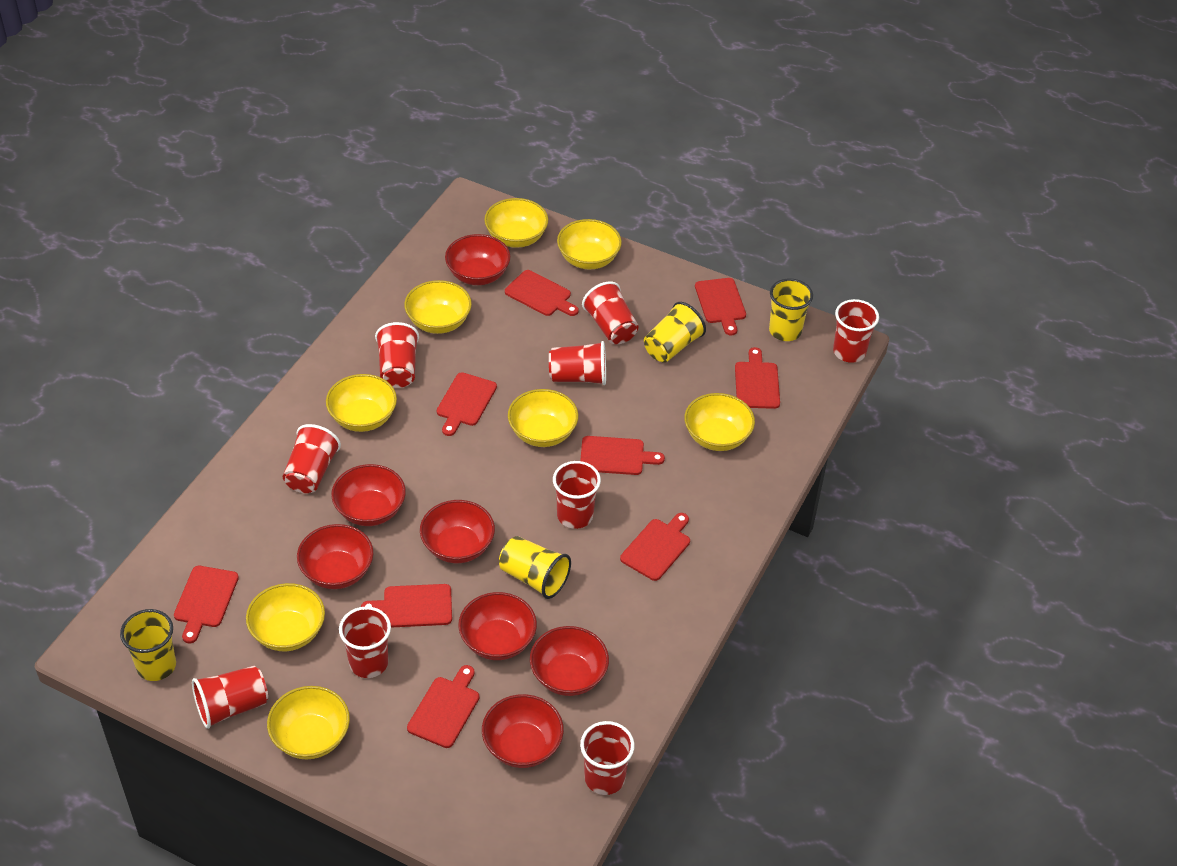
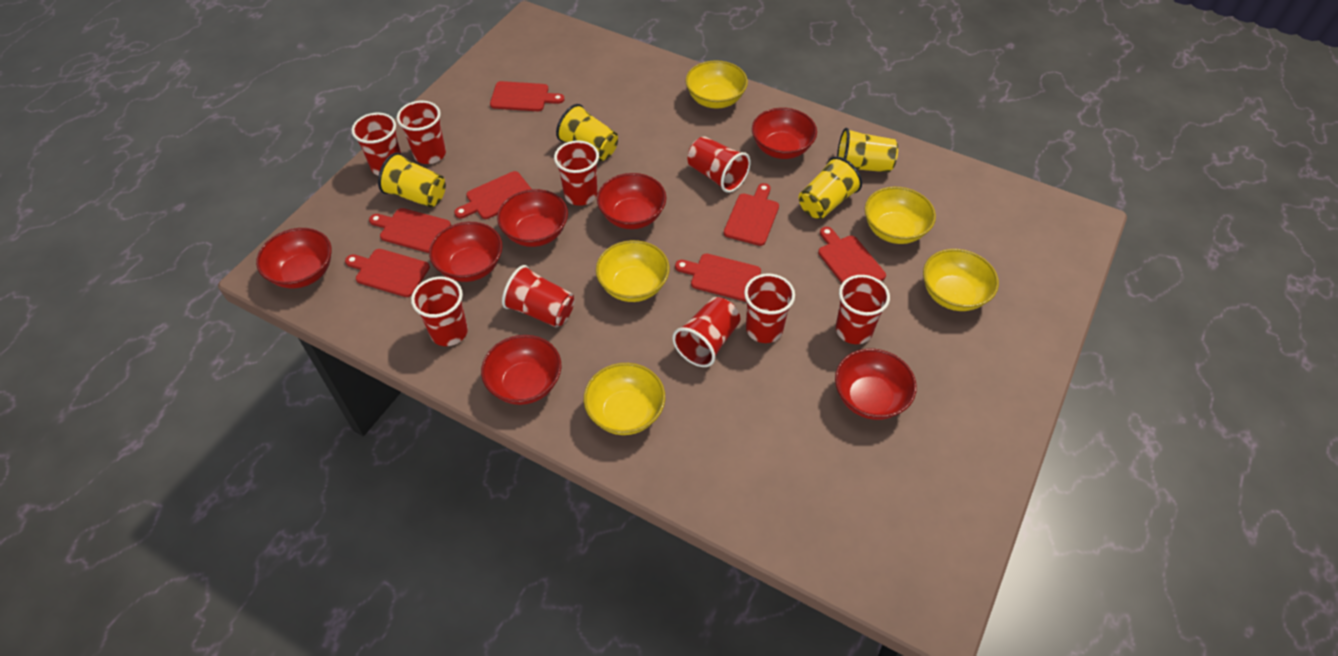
red cutting board: [174,566,239,643] [361,584,452,628] [407,665,479,748] [437,372,497,436] [505,270,579,316] [580,436,665,475] [620,513,690,581] [695,278,746,335] [735,347,780,409] = 9 -> [345,249,430,297] [369,208,451,253] [454,171,531,219] [490,81,564,111] [675,254,761,302] [724,183,779,246] [818,227,886,283] = 7
yellow bowl: [246,583,325,651] [267,686,350,759] [326,374,397,432] [404,280,472,334] [484,198,548,248] [508,389,579,447] [557,219,622,270] [684,393,755,451] = 8 -> [584,363,665,435] [596,240,670,302] [685,60,748,109] [865,187,936,244] [923,249,999,311] = 5

